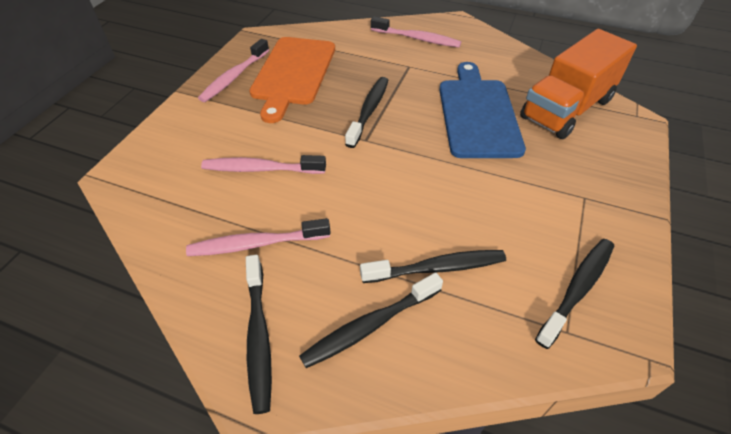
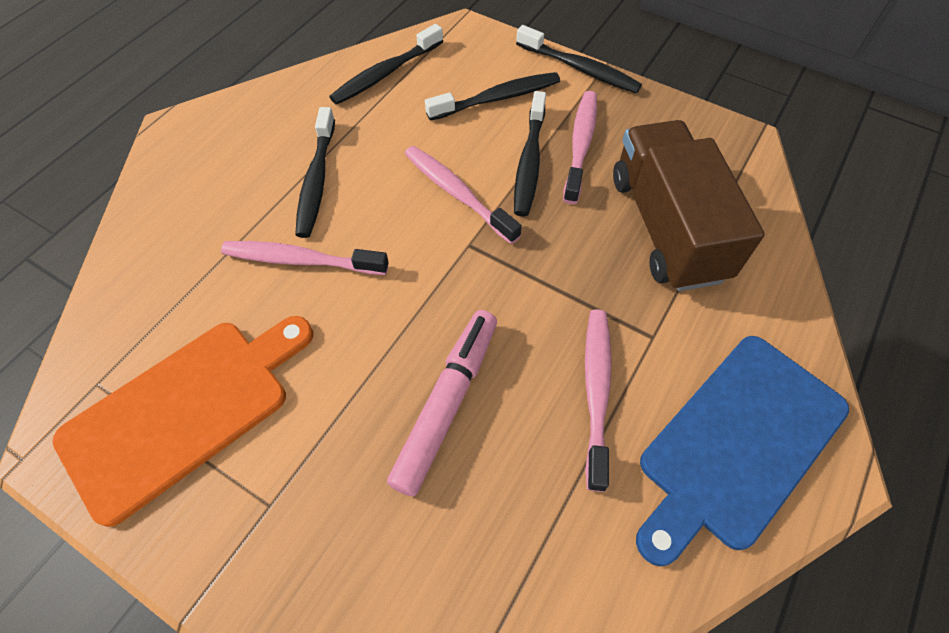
brown truck: none = 0 -> [613,120,765,291] = 1
orange truck: [520,29,637,139] = 1 -> none = 0
pink marker: none = 0 -> [387,310,497,496] = 1

